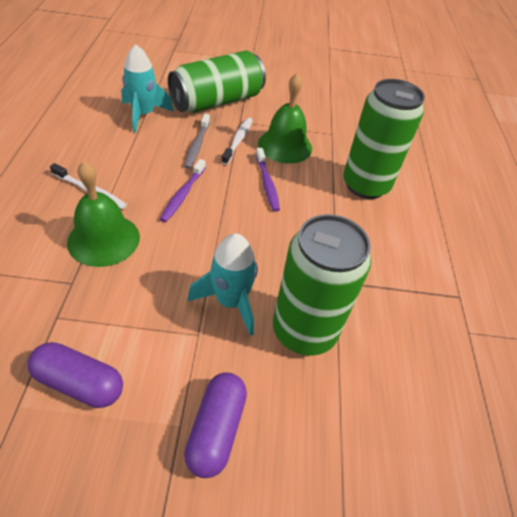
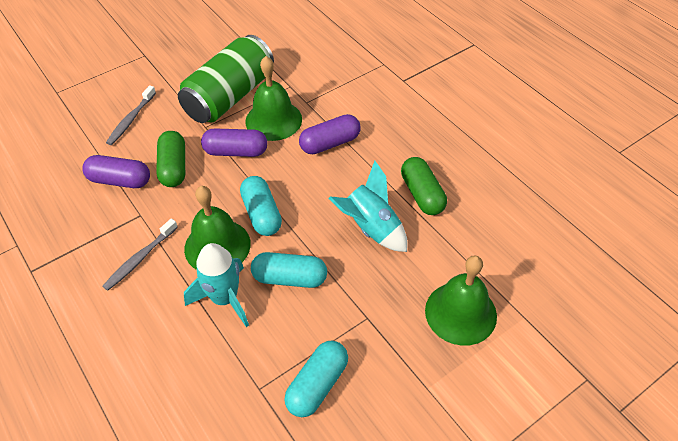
green bell: [67,161,140,267] [258,73,312,164] = 2 -> [184,186,251,270] [245,56,302,141] [425,255,497,346] = 3
green can: [168,51,266,113] [273,214,371,356] [343,79,425,199] = 3 -> [178,35,274,123] = 1
green capsule: none = 0 -> [156,131,185,187] [401,157,447,215] = 2
grey toothbrush: [184,114,210,169] = 1 -> [103,219,178,291] [106,85,156,145] = 2
purple capsule: [28,342,123,408] [184,372,247,478] = 2 -> [82,155,150,188] [201,128,267,157] [299,114,361,154] = 3
purple toothbrush: [160,159,206,222] [256,148,280,212] = 2 -> none = 0
turquoise capsule: none = 0 -> [240,176,282,236] [251,252,327,288] [284,341,348,417] = 3
white toothbrush: [50,163,127,209] [221,118,253,165] = 2 -> none = 0

